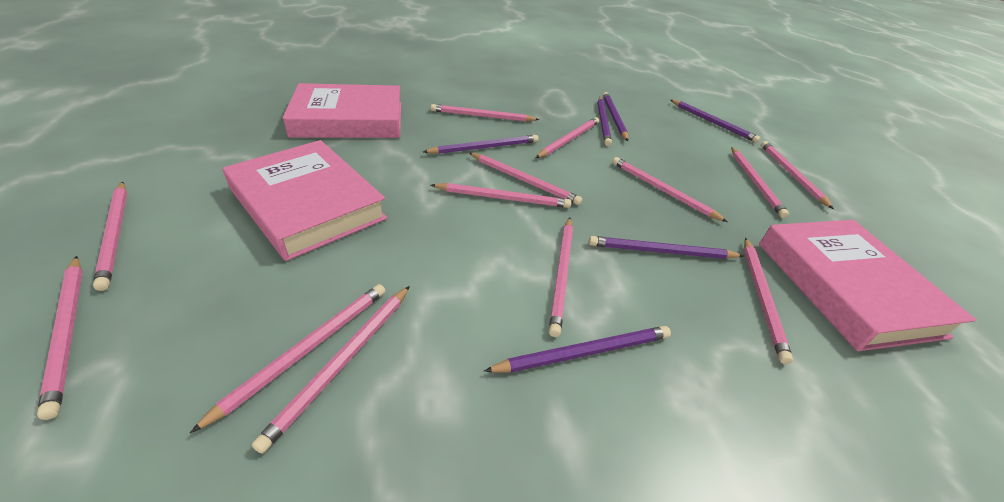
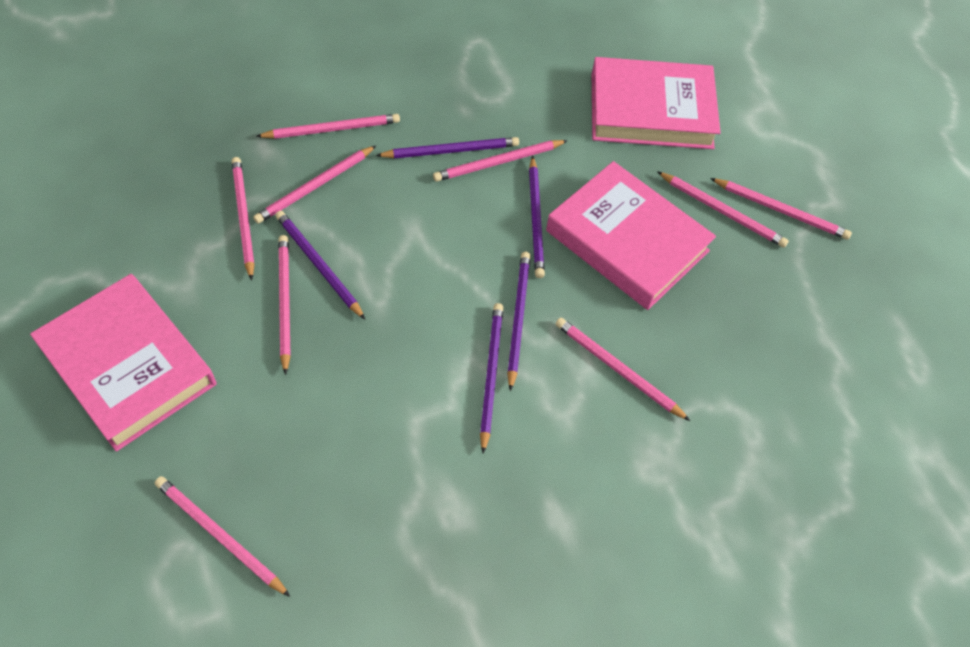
pink pencil: [37,256,83,420] [93,181,127,291] [190,284,385,433] [252,286,410,454] [431,104,540,122] [431,183,571,208] [469,153,582,205] [536,117,599,158] [549,217,573,337] [612,157,728,222] [731,147,789,218] [744,238,793,364] [761,141,834,209] = 13 -> [155,476,290,597] [232,157,255,281] [253,146,376,224] [256,114,400,139] [278,235,291,375] [433,140,568,182] [555,318,690,421] [657,171,789,248] [710,178,852,240] = 9
purple pencil: [423,135,538,154] [484,326,671,373] [589,236,744,259] [597,97,612,146] [603,92,628,141] [671,100,761,143] = 6 -> [275,211,365,319] [376,137,519,158] [480,303,504,454] [507,252,531,391] [529,156,545,278] = 5

